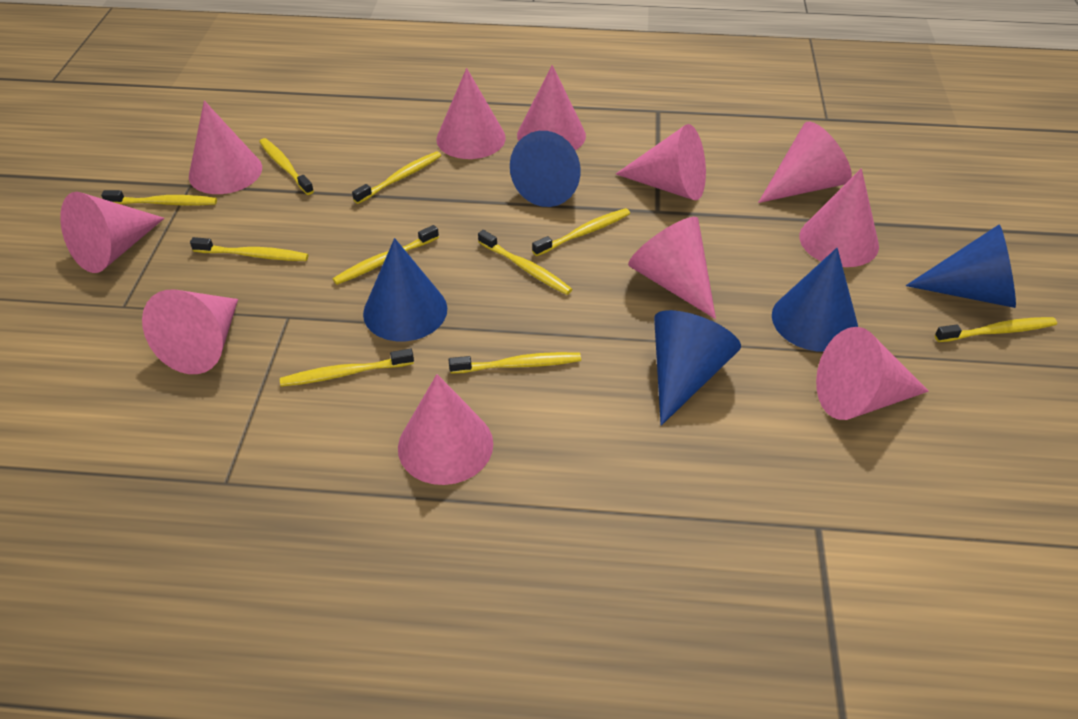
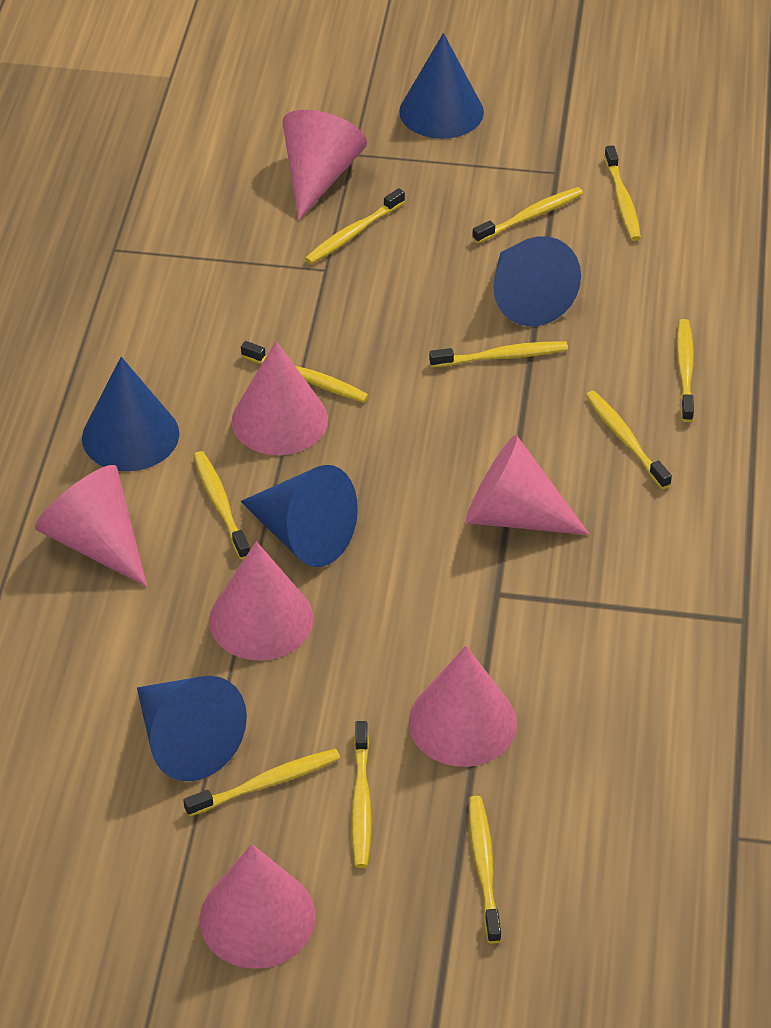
pink cone: [60,192,165,273] [142,290,238,374] [189,101,262,194] [398,374,493,485] [436,68,506,159] [517,65,586,150] [616,124,706,201] [628,217,716,319] [758,122,852,203] [799,168,879,267] [816,327,929,420] = 11 -> [35,465,148,587] [199,844,316,969] [209,541,314,660] [232,341,328,455] [283,110,367,220] [409,646,517,767] [466,435,590,535] = 7
yellow toothbrush: [101,190,217,205] [190,237,308,261] [259,138,314,195] [280,349,414,387] [333,225,439,285] [352,151,441,204] [449,352,581,374] [478,230,572,295] [532,208,630,256] [935,317,1057,342] = 10 -> [183,749,340,817] [193,451,250,560] [241,341,369,403] [305,188,405,264] [351,721,372,868] [429,341,568,368] [469,796,501,944] [472,187,583,243] [585,391,672,489] [604,145,641,241] [677,319,694,422] = 11

